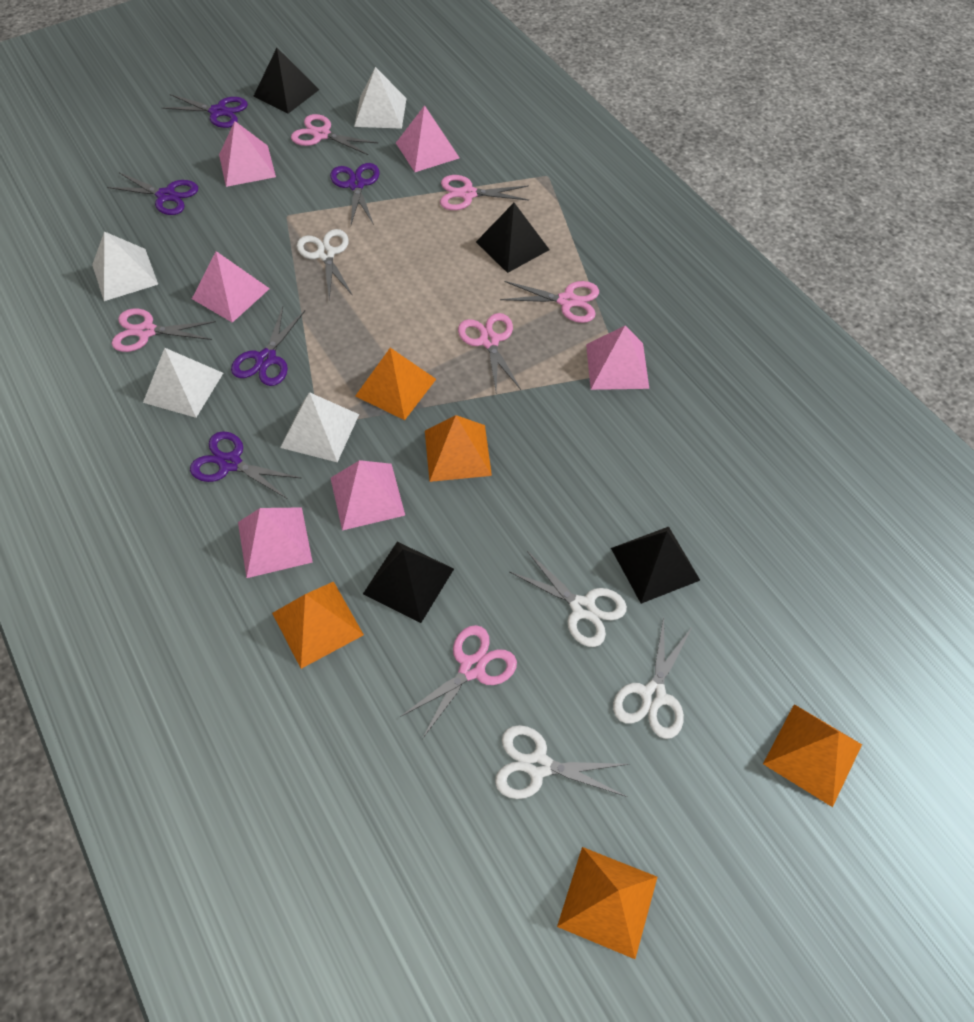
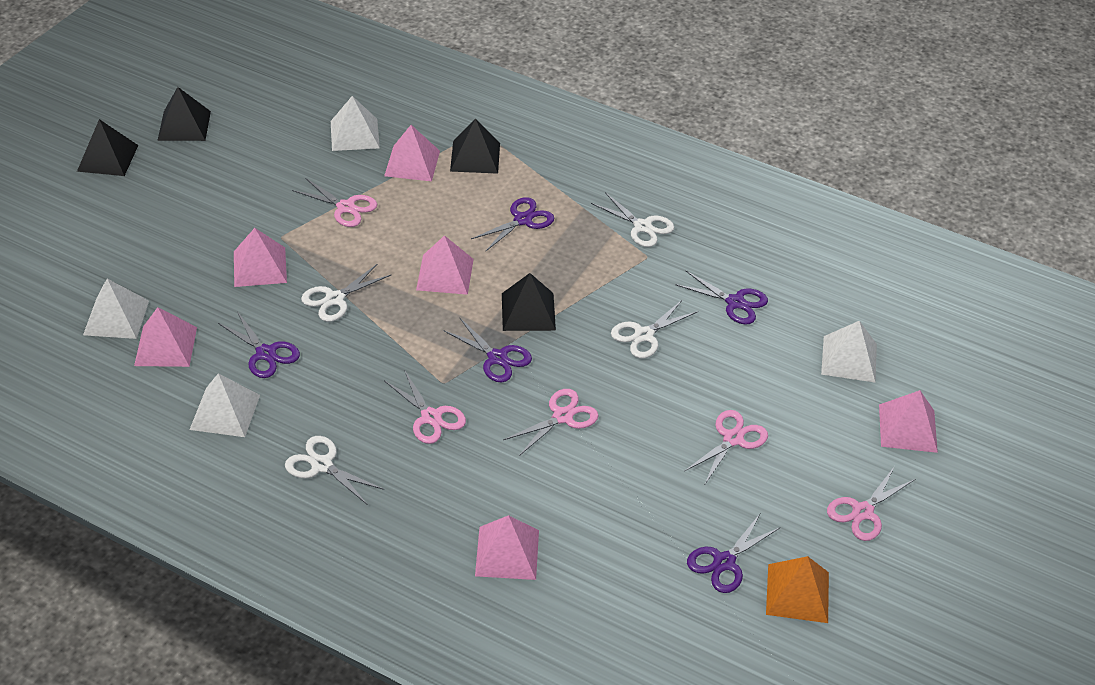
orange pyramid: [272,582,364,669] [355,348,436,420] [425,415,492,482] [557,847,657,959] [763,704,862,807] = 5 -> [766,556,829,623] = 1
pink scissors: [112,309,216,352] [291,114,378,155] [400,625,517,739] [440,175,529,210] [458,313,521,391] [500,281,599,323] = 6 -> [292,178,377,227] [385,370,466,444] [503,389,599,456] [685,410,768,484] [827,466,915,541] = 5

